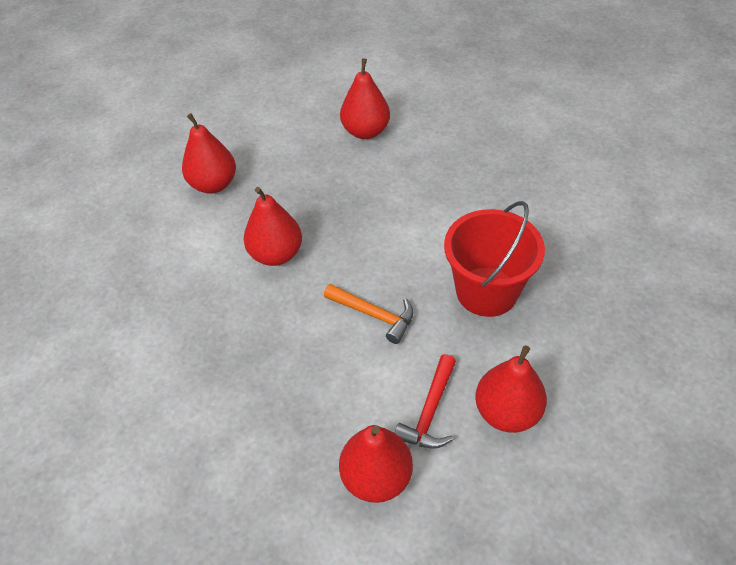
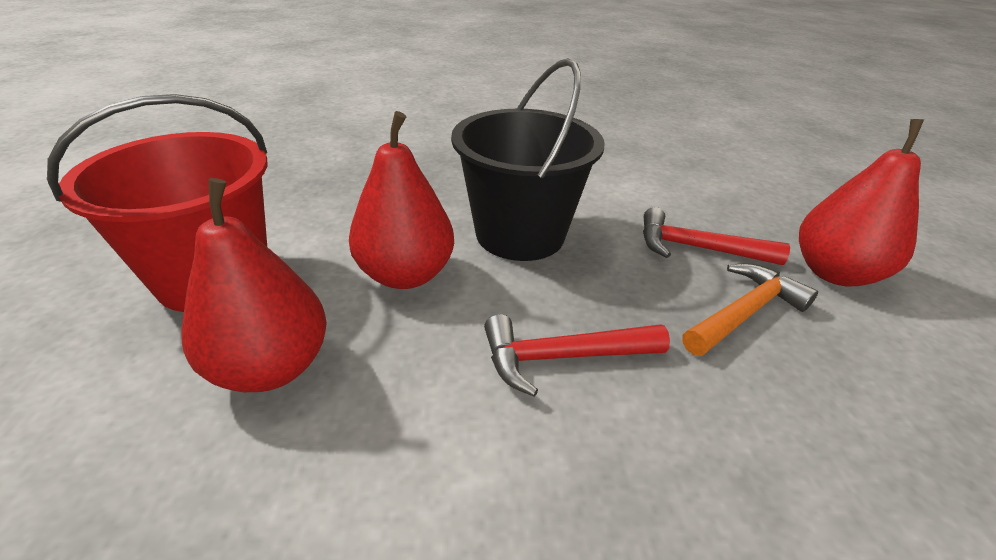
black bucket: none = 0 -> [451,58,605,261] = 1
red hammer: [395,354,456,449] = 1 -> [484,314,670,397] [643,207,790,265] = 2
red pear: [182,113,236,194] [244,187,302,266] [339,425,413,503] [340,58,390,139] [475,345,547,433] = 5 -> [181,178,327,392] [349,111,454,289] [799,119,924,286] = 3

